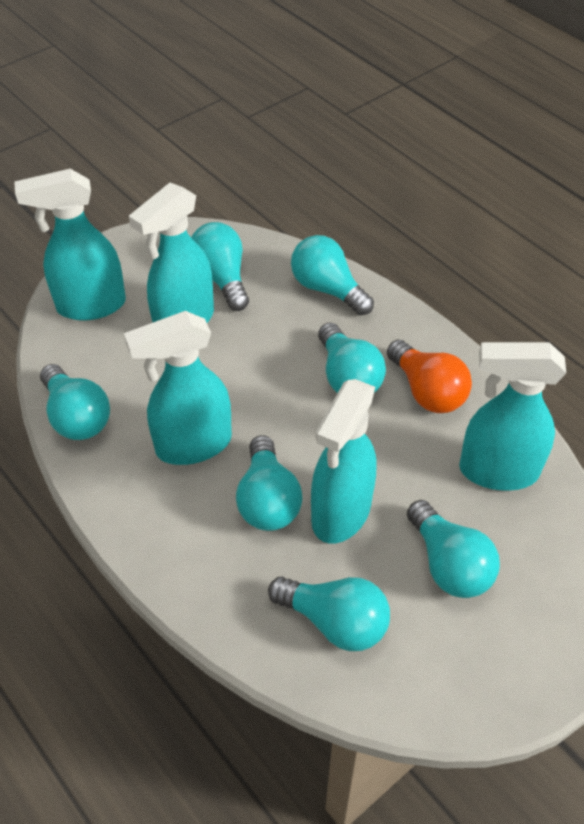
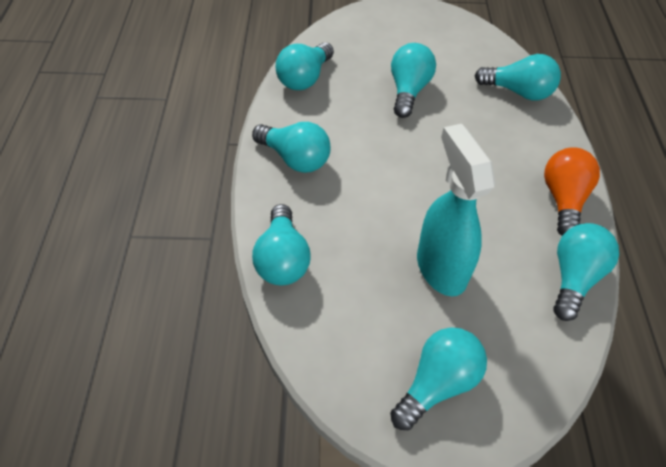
turquoise spray bottle: [14,169,126,320] [124,311,232,465] [129,182,214,323] [311,379,376,544] [459,342,566,491] = 5 -> [417,124,495,296] = 1

